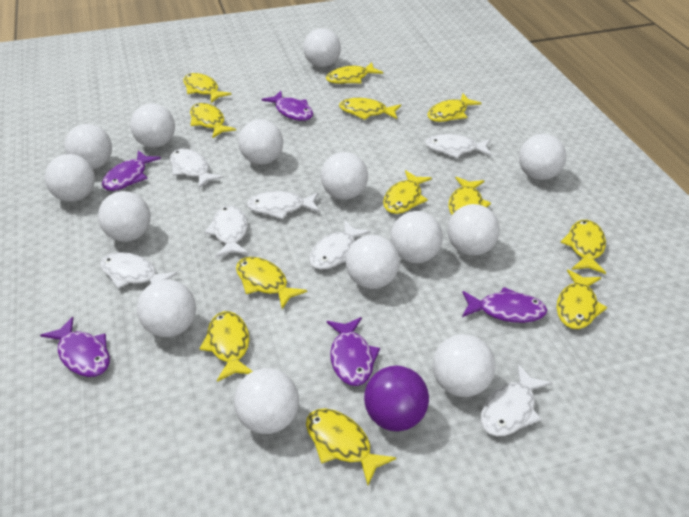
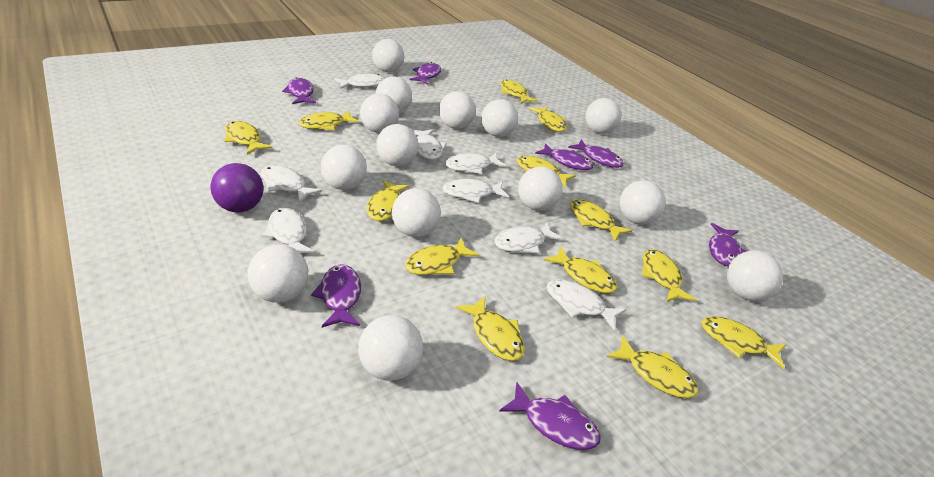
purple fish: [40,317,110,377] [102,150,161,191] [261,91,313,121] [326,317,380,386] [462,287,547,323] = 5 -> [282,78,316,104] [311,264,361,328] [409,62,441,85] [499,382,601,450] [535,143,594,170] [568,139,624,168] [709,223,747,266] = 7
white fish: [100,252,178,289] [170,149,223,188] [205,205,249,257] [247,191,319,219] [309,221,371,270] [425,134,491,159] [481,365,552,436] = 7 -> [261,165,322,202] [262,208,314,253] [334,74,385,89] [411,129,447,160] [443,179,509,203] [445,153,507,174] [494,223,563,253] [547,279,627,331] = 8
yellow fish: [183,73,232,103] [190,103,236,139] [200,311,253,382] [236,257,307,309] [306,408,396,485] [326,62,383,84] [339,98,401,120] [383,170,432,214] [427,93,482,122] [449,177,491,215] [557,269,607,329] [561,220,606,274] = 12 -> [225,121,272,155] [299,111,359,130] [367,180,409,221] [405,238,479,275] [456,296,525,361] [500,80,538,104] [517,156,576,187] [529,106,567,132] [544,246,617,293] [570,199,633,241] [607,336,699,398] [642,249,696,302] [701,316,786,369] = 13

